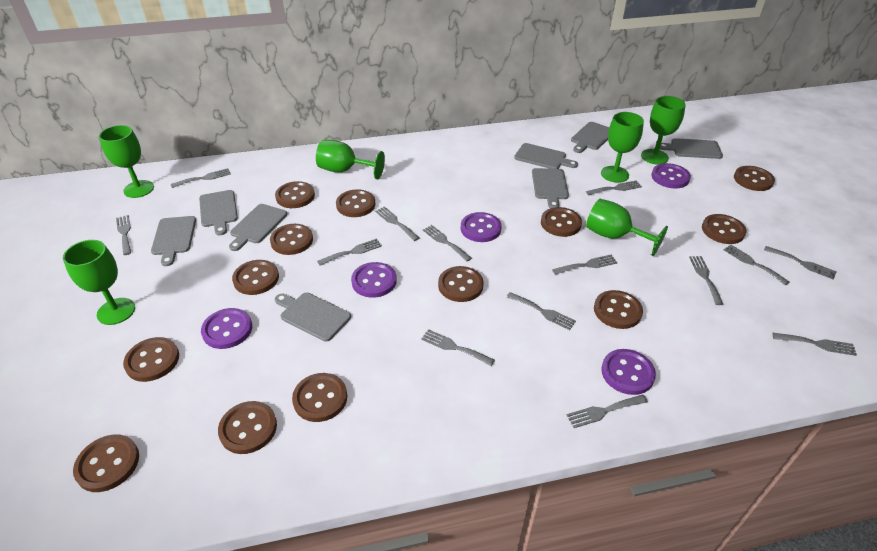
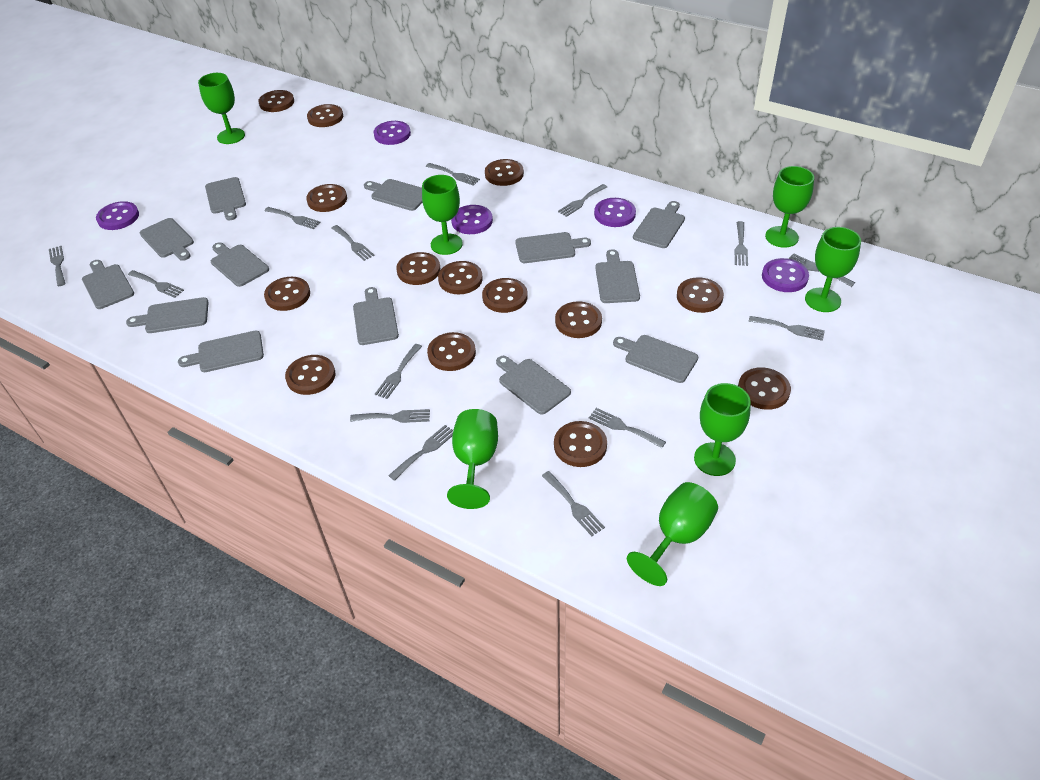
brown button: [73,434,139,492] [123,337,179,382] [218,401,277,454] [232,260,279,295] [270,224,313,255] [275,181,315,208] [292,373,347,422] [336,190,375,217] [438,266,484,302] [541,207,582,237] [594,290,643,329] [702,214,747,244] [734,166,775,191] = 13 -> [258,90,294,112] [264,277,310,311] [285,355,335,395] [306,184,347,212] [307,104,343,127] [396,252,441,285] [427,332,476,371] [438,261,483,294] [482,278,528,313] [485,159,524,186] [554,421,607,467] [555,301,602,338] [677,277,724,313] [738,367,791,410] = 14
green goblet: [63,240,135,325] [99,125,154,198] [316,140,385,179] [586,199,668,256] [601,112,644,183] [641,96,686,165] = 6 -> [198,73,245,144] [422,175,463,255] [447,409,498,509] [627,482,718,586] [694,383,751,476] [765,166,814,248] [805,227,861,312] = 7
grey cutting board: [151,216,196,266] [199,190,238,235] [229,204,287,251] [275,293,351,342] [514,143,578,169] [532,168,569,208] [571,122,609,153] [660,138,723,159] = 8 -> [82,260,134,309] [126,297,209,333] [140,218,194,261] [178,331,264,372] [205,177,246,220] [211,242,269,287] [353,287,399,345] [364,179,423,211] [496,356,571,414] [515,232,591,263] [595,249,640,303] [613,335,698,383] [633,201,685,248] = 13

